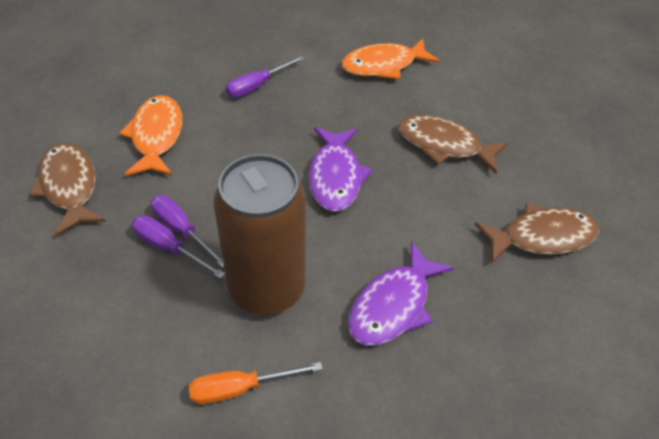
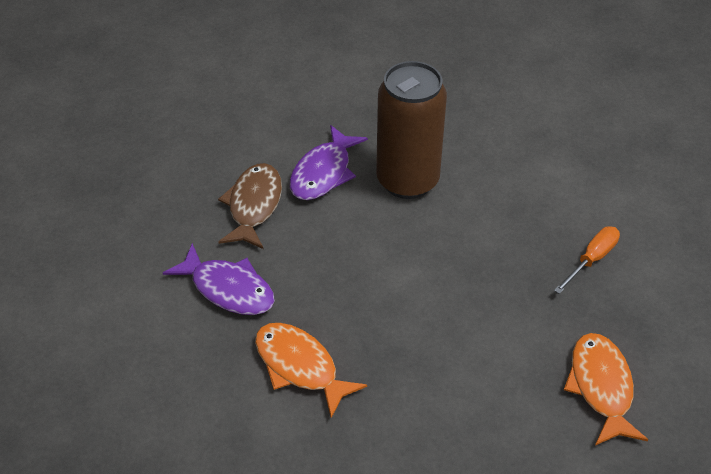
brown fish: [29,143,106,236] [398,115,508,173] [475,203,599,263] = 3 -> [218,163,282,249] = 1
purple screwdriver: [132,215,225,279] [151,195,224,268] [226,56,305,98] = 3 -> none = 0

